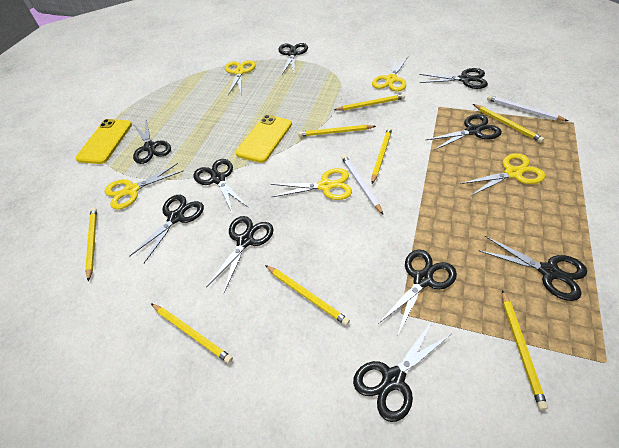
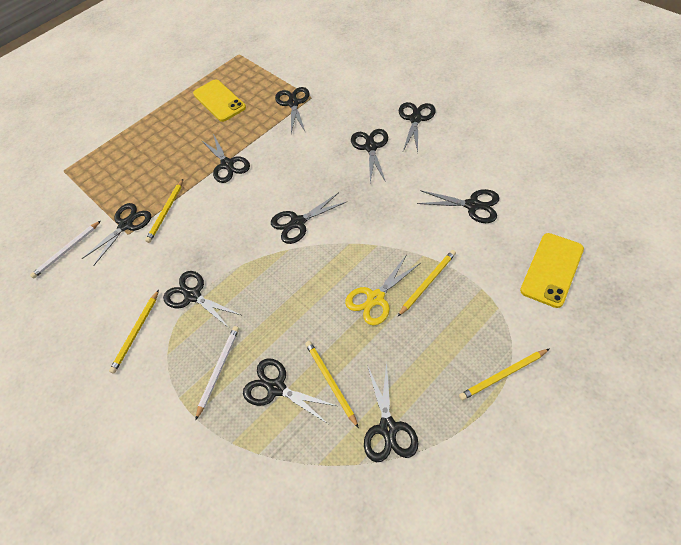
yellow pencil: [85,208,97,282] [151,303,233,364] [265,265,350,326] [298,125,376,137] [334,94,405,111] [372,127,392,184] [473,104,544,143] [502,290,548,410] = 8 -> [109,290,159,374] [145,179,183,243] [305,341,359,428] [398,250,456,316] [459,349,549,400] = 5
yellow scissors: [105,163,183,210] [225,60,256,95] [271,168,352,200] [372,56,408,92] [460,153,545,196] = 5 -> [345,256,421,326] = 1

